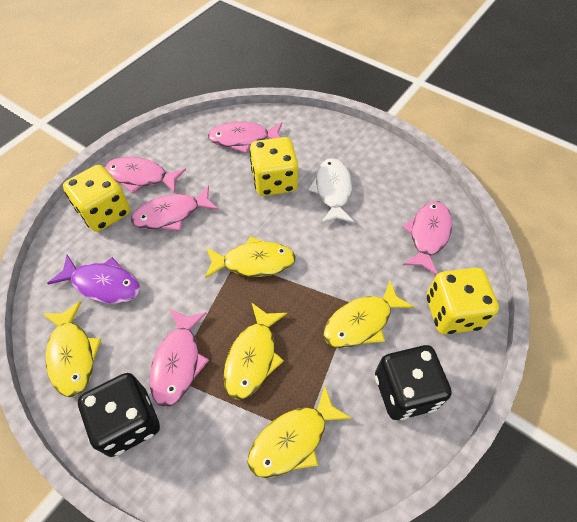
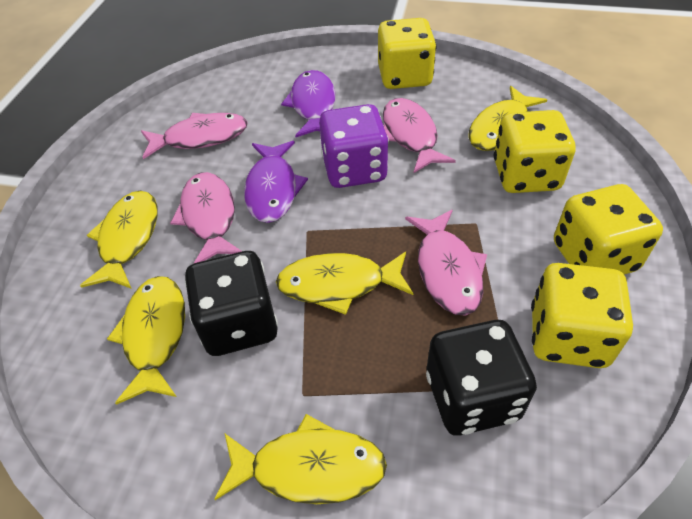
pink fish: [105,157,186,194] [131,185,219,231] [150,308,209,407] [208,122,282,153] [403,201,452,275] = 5 -> [141,113,248,159] [170,172,242,264] [383,98,456,173] [405,210,487,316] = 4
purple dice: none = 0 -> [319,104,389,188] = 1
purple fish: [47,255,141,304] = 1 -> [244,141,308,223] [281,70,336,137] = 2
white fish: [308,158,354,224] = 1 -> none = 0
yellow dice: [63,165,130,232] [249,137,298,196] [427,268,499,334] = 3 -> [378,18,436,89] [494,110,576,193] [531,263,633,368] [554,184,663,275] = 4

